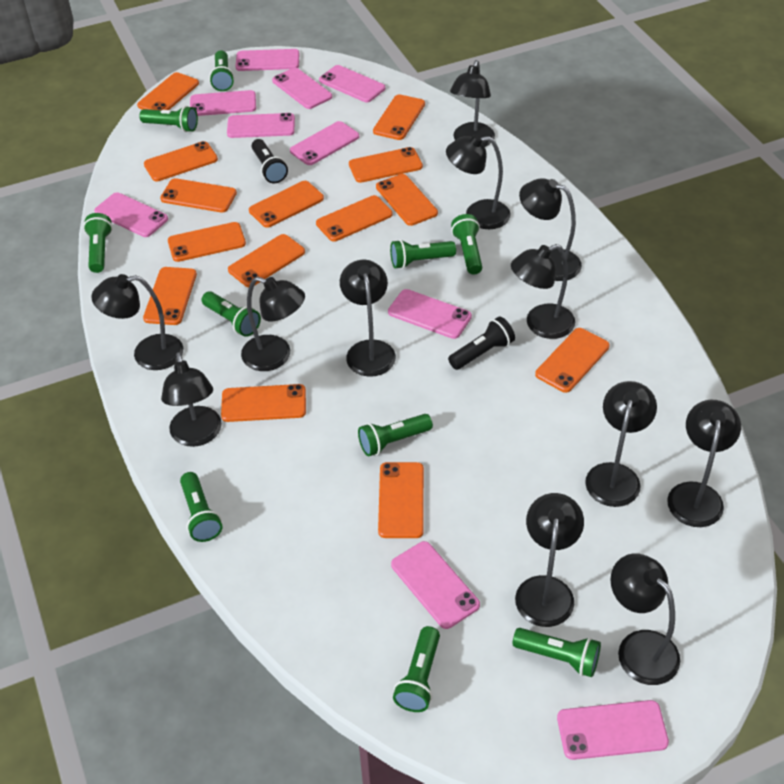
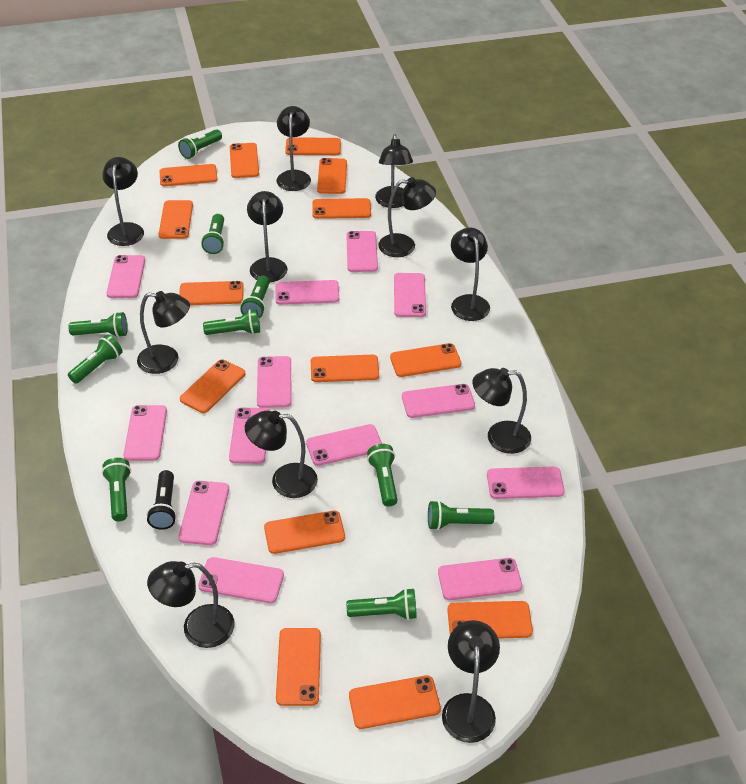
black flashlight: [252,139,288,183] [448,316,515,370] = 2 -> [147,470,177,530] = 1
black lamp: [91,274,183,370] [161,352,221,447] [241,277,305,371] [340,260,396,377] [446,134,511,229] [450,60,495,147] [511,244,575,339] [515,493,584,627] [519,178,582,281] [585,381,657,507] [611,553,680,685] [667,400,741,527] = 12 -> [102,157,144,246] [137,291,190,374] [147,561,235,648] [245,411,318,498] [247,191,288,282] [276,106,311,191] [375,134,413,208] [378,177,436,257] [442,620,500,743] [451,228,490,321] [472,368,531,454] = 11
pink phone: [94,192,168,237] [190,90,256,116] [227,113,295,138] [236,49,299,71] [272,68,332,109] [290,121,359,165] [319,65,385,102] [388,289,472,339] [391,541,480,629] [557,700,669,760] = 10 -> [107,255,145,298] [123,405,167,461] [178,481,229,545] [198,557,284,603] [229,408,270,464] [257,356,291,408] [275,280,339,305] [306,424,382,466] [346,231,378,272] [394,273,426,317] [402,384,475,418] [438,558,522,600] [487,467,565,499] = 13

